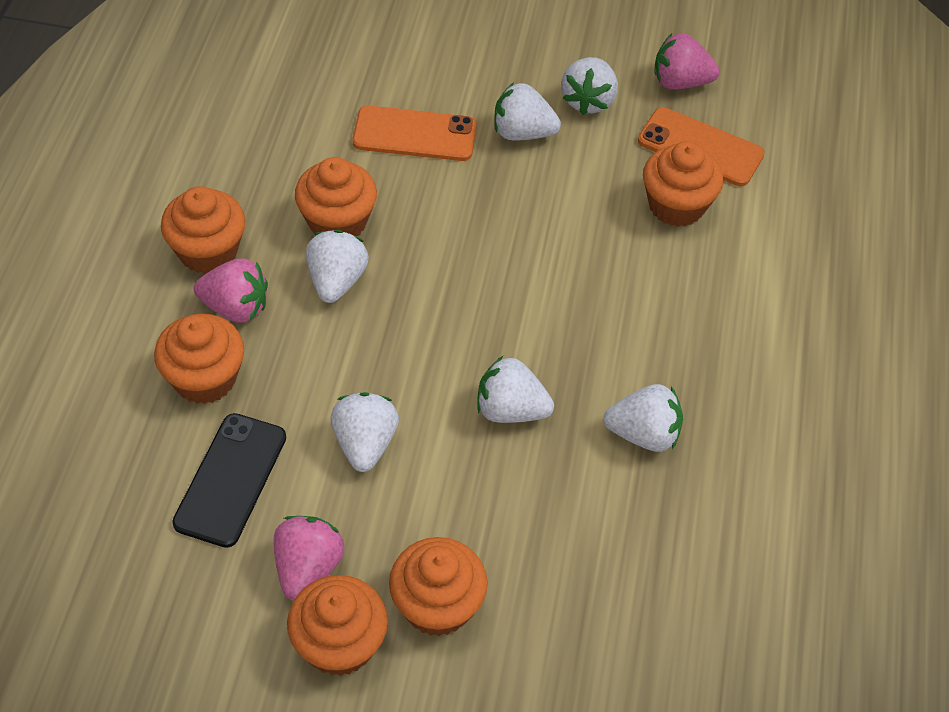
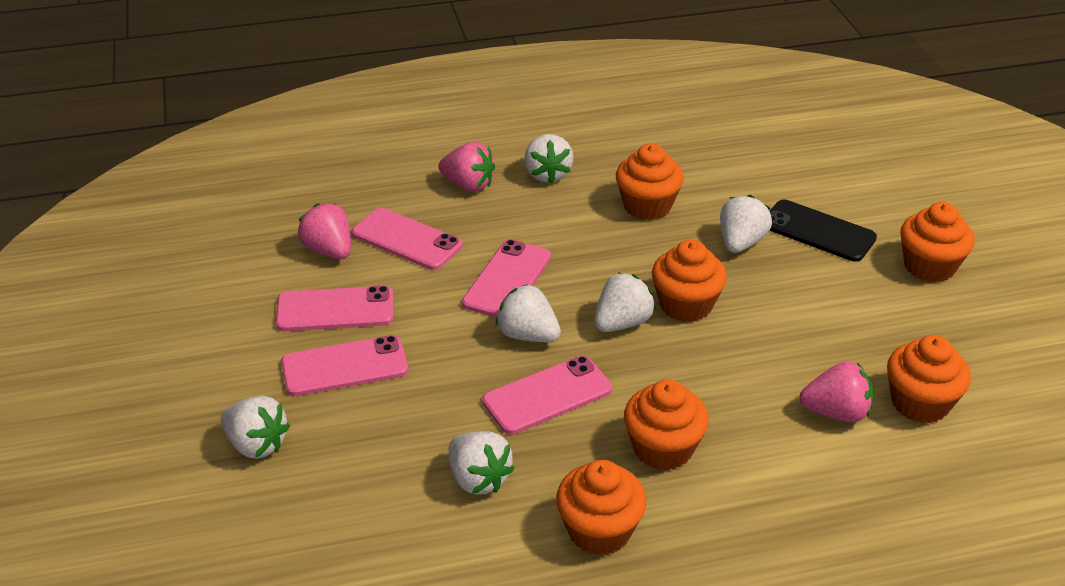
orange phone: [352,106,477,161] [638,107,765,186] = 2 -> none = 0
pink phone: none = 0 -> [276,286,394,331] [281,335,408,396] [352,208,463,270] [462,239,551,318] [482,356,612,434] = 5

